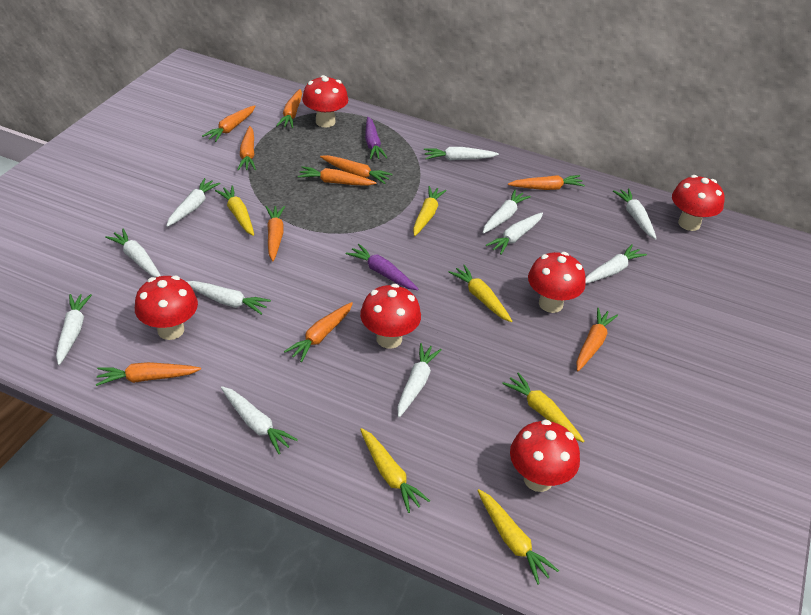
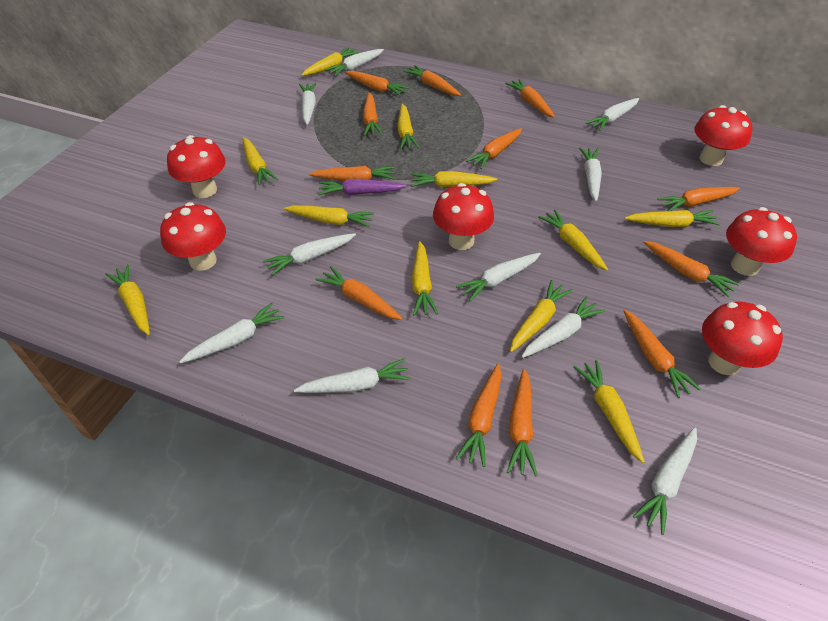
orange carrot: [96,362,201,386] [202,105,255,142] [237,126,256,170] [266,206,285,261] [276,89,302,128] [284,302,353,362] [298,166,377,186] [320,155,393,184] [508,175,585,190] [576,308,618,371] = 10 -> [309,166,395,181] [315,266,403,320] [345,71,409,96] [363,92,383,136] [403,65,461,96] [456,363,502,467] [466,128,522,169] [505,79,555,118] [507,369,538,476] [624,310,701,398] [643,241,740,297] [657,187,740,211] = 12
purple carrot: [346,244,419,290] [365,117,387,159] = 2 -> [318,179,406,195] = 1
white carrot: [56,294,92,365] [105,229,161,277] [166,178,221,227] [186,281,271,315] [221,386,298,454] [397,343,442,418] [424,147,499,160] [483,190,531,234] [486,212,543,255] [585,244,647,283] [613,188,657,239] = 11 -> [179,302,285,364] [263,233,356,276] [294,358,411,393] [299,83,316,125] [325,49,384,76] [456,253,541,301] [521,296,605,358] [579,147,602,201] [586,98,639,131] [633,427,697,535] = 10
yellow carrot: [215,185,254,236] [360,428,430,513] [413,186,447,236] [448,265,512,322] [477,489,559,584] [502,372,584,442] = 6 -> [105,264,150,335] [242,137,278,186] [284,205,374,227] [301,47,359,76] [397,104,419,149] [411,171,498,187] [412,241,438,316] [510,280,573,352] [538,209,608,271] [573,360,645,463] [624,210,720,227] = 11

